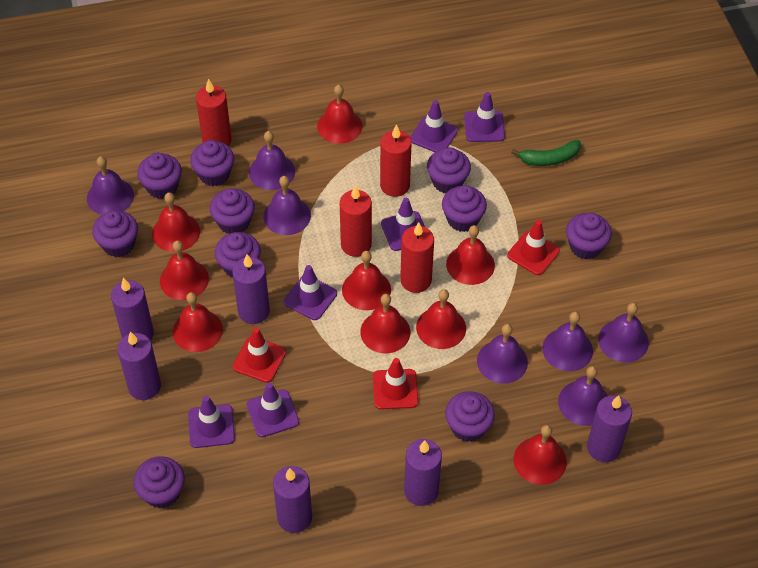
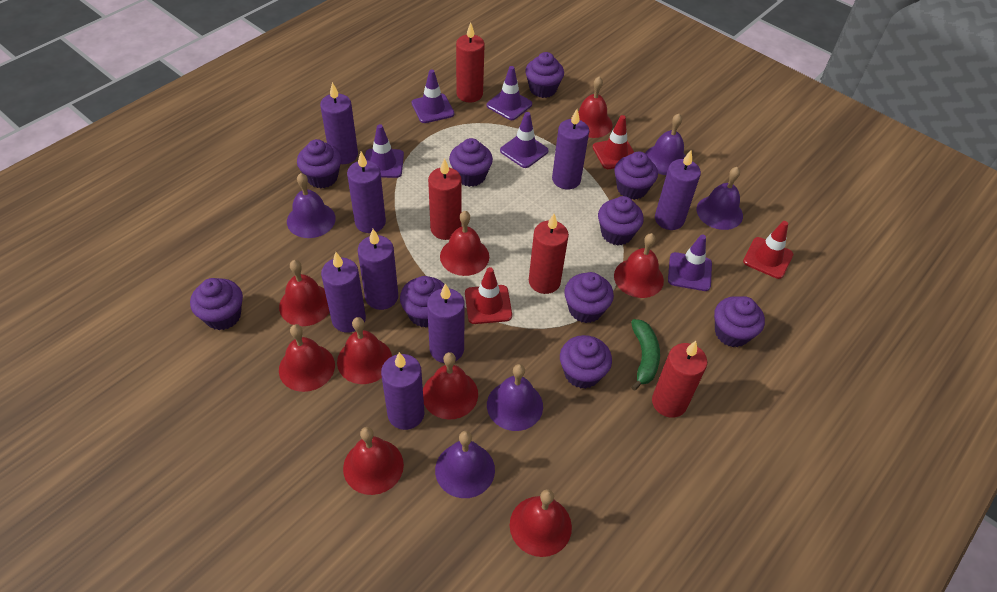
purple bell: [87,156,134,215] [249,131,295,190] [263,176,311,235] [477,324,528,384] [542,311,593,371] [558,366,608,426] [598,303,649,363] = 7 -> [287,173,336,238] [435,431,495,498] [487,364,543,431] [645,114,686,175] [697,167,743,230] = 5
purple candle: [111,278,154,341] [117,331,161,400] [232,254,270,324] [273,466,312,533] [404,439,442,506] [587,395,632,462] = 6 -> [320,82,358,164] [321,252,366,333] [347,152,386,233] [358,229,398,310] [381,352,424,430] [427,283,465,363] [552,109,589,189] [655,150,701,230] = 8
purple traffic cone: [188,396,235,448] [247,383,299,437] [284,265,337,320] [381,198,425,251] [410,100,458,152] [464,92,505,142] = 6 -> [365,124,404,178] [412,69,454,123] [487,66,532,120] [500,112,549,168] [668,235,712,291] = 5

